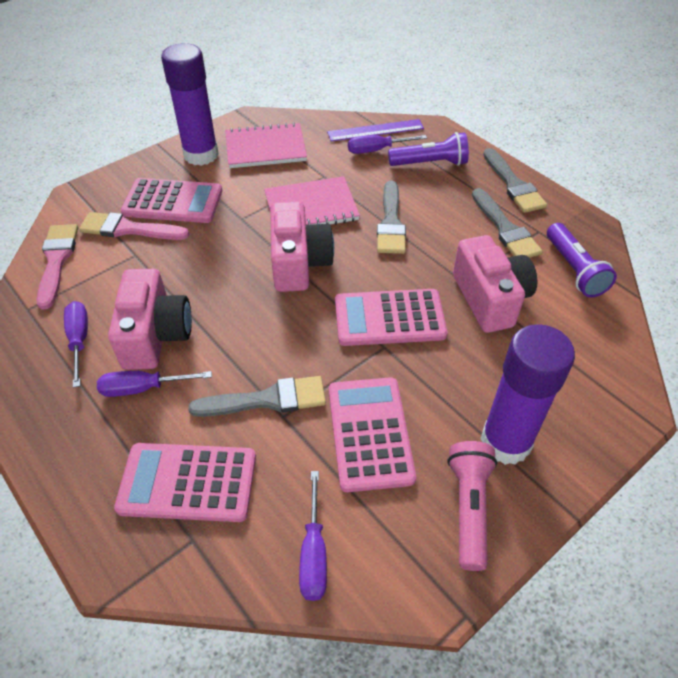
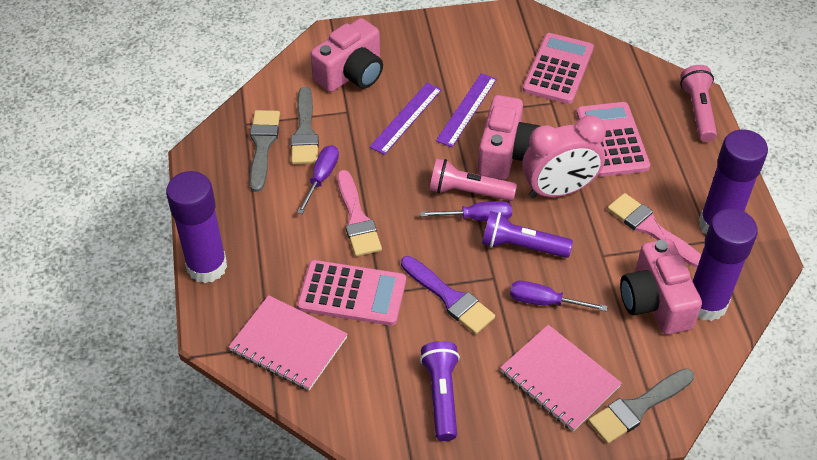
grey brush: [188,376,326,417] [377,181,406,254] [472,188,543,258] [483,148,547,213] = 4 -> [250,110,280,192] [291,87,319,164] [588,368,694,444] = 3
pink calculator: [114,443,256,522] [121,178,222,223] [329,377,416,492] [335,289,448,346] = 4 -> [297,260,406,326] [523,33,594,104] [576,102,650,177] = 3
pink clock: none = 0 -> [522,115,606,198] = 1
pink flashlight: [447,441,497,571] = 1 -> [430,159,517,201] [680,65,717,142] = 2
purple brush: none = 0 -> [401,256,495,334] = 1
purple glue stick: [161,43,219,166] [480,324,575,465] = 2 -> [166,171,227,283] [693,209,758,321] [699,129,768,234] = 3
purple ruler: [327,119,424,141] = 1 -> [370,83,442,155] [436,73,497,147] = 2
purple screwdriver: [64,301,88,388] [97,371,212,397] [299,471,327,601] [348,135,427,154] = 4 -> [297,145,339,214] [420,201,512,221] [510,281,608,311] = 3

